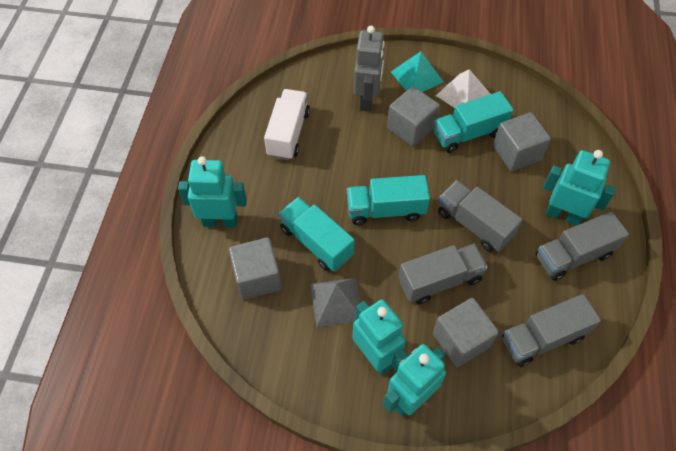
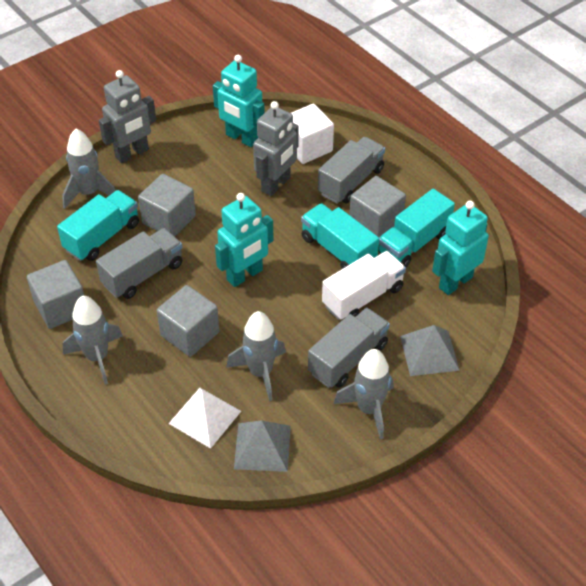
grey pyramid: [310,278,361,327] = 1 -> [234,420,291,472] [400,325,460,376] = 2
grey robot: [354,25,385,112] = 1 -> [99,70,156,163] [253,101,298,196] = 2
grey rocket: none = 0 -> [62,129,115,209] [63,296,123,385] [226,311,286,401] [334,349,394,440] = 4
grey truck: [398,244,488,304] [438,180,523,252] [502,294,601,367] [536,211,629,281] = 4 -> [96,228,182,299] [308,308,390,388] [318,137,385,204] = 3
turquoise pyramid: [391,51,444,92] = 1 -> none = 0
turquoise robot: [178,156,247,227] [353,299,408,376] [383,344,446,416] [543,150,616,226] = 4 -> [213,55,265,147] [215,193,274,287] [432,201,489,295] = 3
white cube: none = 0 -> [291,104,334,164] = 1

